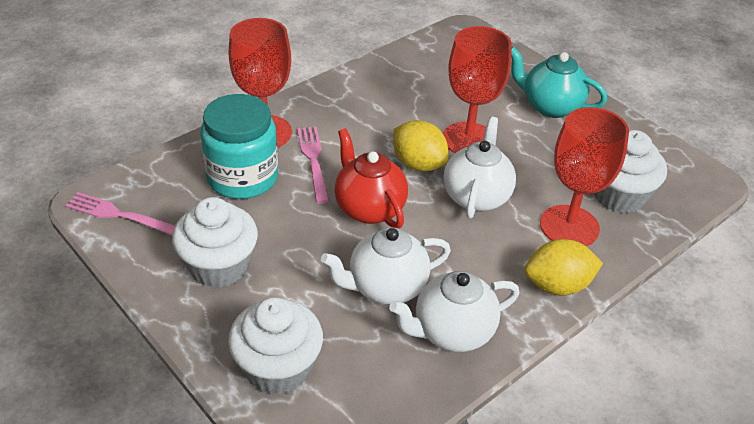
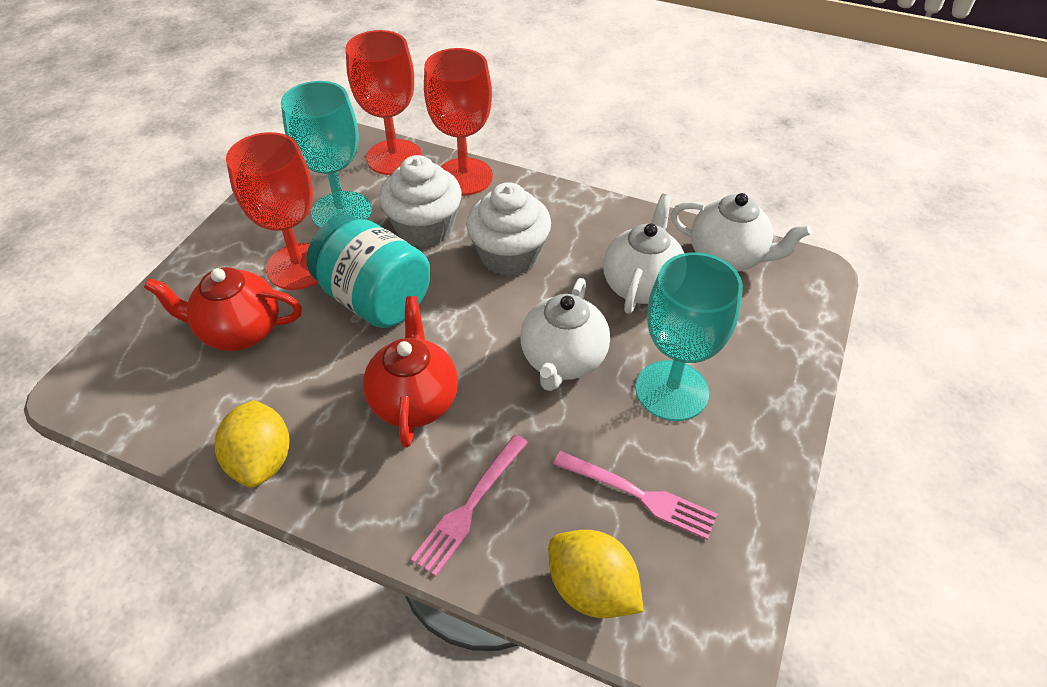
red teapot: [334,128,408,228] = 1 -> [144,267,302,351] [363,296,458,448] = 2
turquoise goblet: none = 0 -> [281,81,372,228] [636,252,743,421] = 2
turquoise teapot: [511,47,607,118] = 1 -> none = 0
white cupcake: [172,197,258,288] [228,297,323,395] [594,130,667,213] = 3 -> [379,155,462,247] [466,182,551,276] = 2

